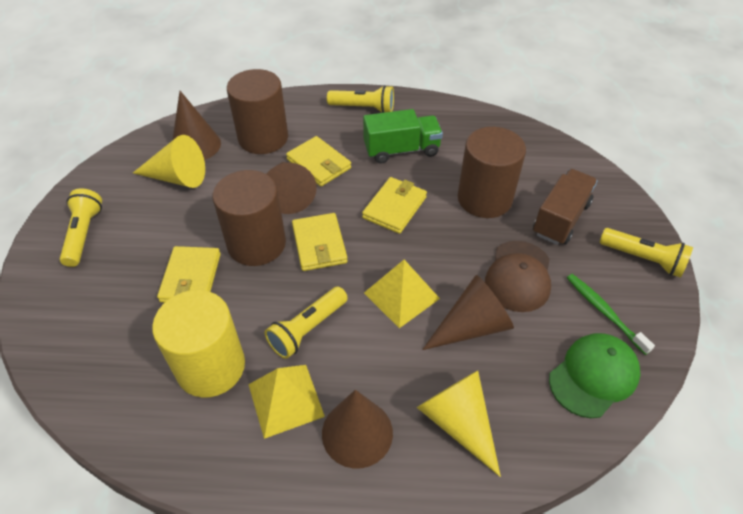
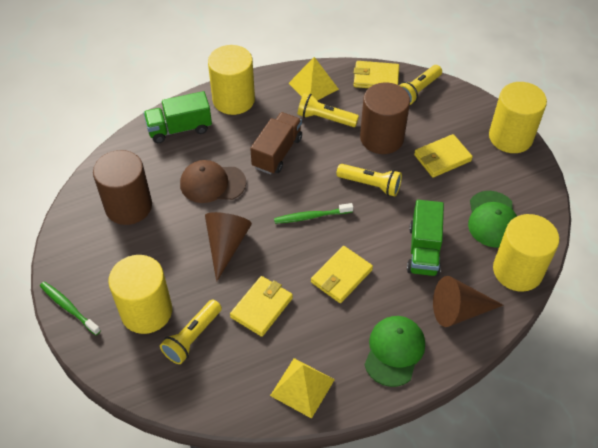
brown cone: [172,91,221,160] [267,162,317,214] [322,390,393,469] [422,275,514,350] = 4 -> [205,212,252,282] [433,276,504,327] = 2
brown cylinder: [213,170,286,266] [227,69,288,154] [458,127,526,218] = 3 -> [93,150,152,225] [360,82,410,154] = 2
green cap: [549,333,640,418] = 1 -> [364,316,425,387] [468,191,517,248] = 2
green toothbrush: [567,274,655,355] = 1 -> [40,281,101,335] [274,203,353,224] = 2
green truck: [363,109,443,164] = 1 -> [144,91,212,143] [407,200,444,276] = 2
yellow cone: [133,135,205,188] [417,371,501,477] = 2 -> none = 0
yellow cylinder: [152,290,245,398] = 1 -> [108,255,172,334] [208,45,255,115] [489,82,547,153] [493,214,559,292] = 4

